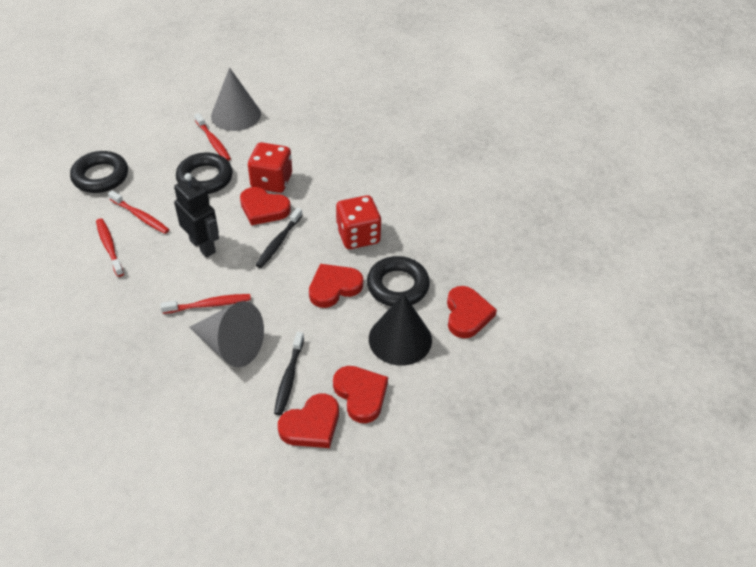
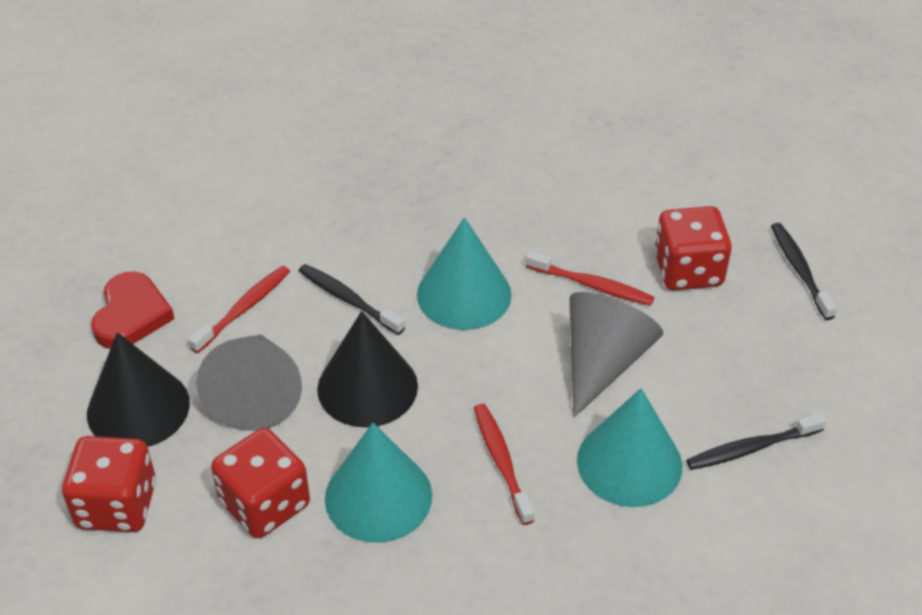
black cone: [369,294,432,366] = 1 -> [87,332,190,447] [317,311,418,427] = 2
black ring: [70,151,128,193] [176,152,233,194] [367,256,430,306] = 3 -> none = 0
black robot: [174,173,219,258] = 1 -> none = 0
black toothbrush: [256,208,302,268] [274,332,304,415] = 2 -> [299,264,405,335] [686,413,826,470] [771,223,837,320] = 3
red dice: [248,142,292,193] [336,195,381,249] = 2 -> [62,436,156,532] [211,428,310,538] [654,206,732,290] = 3
red heart: [240,187,291,225] [278,394,339,448] [309,264,363,308] [333,366,388,423] [447,286,497,338] = 5 -> [91,271,175,349] = 1
red toothbrush: [96,218,124,277] [108,190,169,234] [160,294,251,314] [194,113,231,161] = 4 -> [188,266,290,353] [474,404,534,525] [526,251,654,306] = 3
turquoise cone: none = 0 -> [325,423,432,543] [417,217,512,330] [577,388,682,507] = 3

